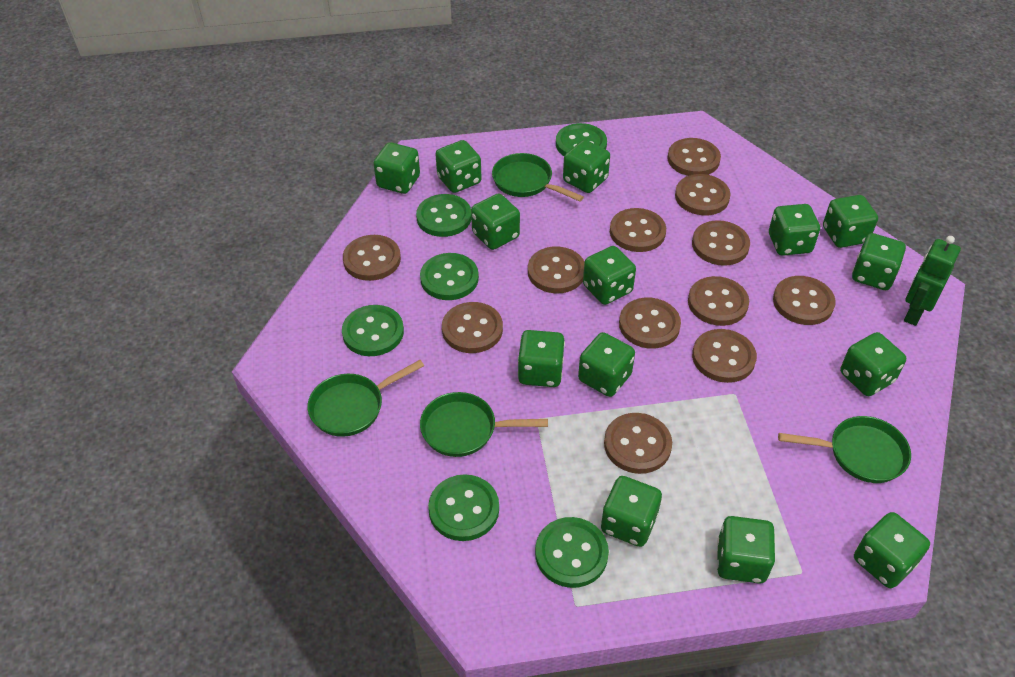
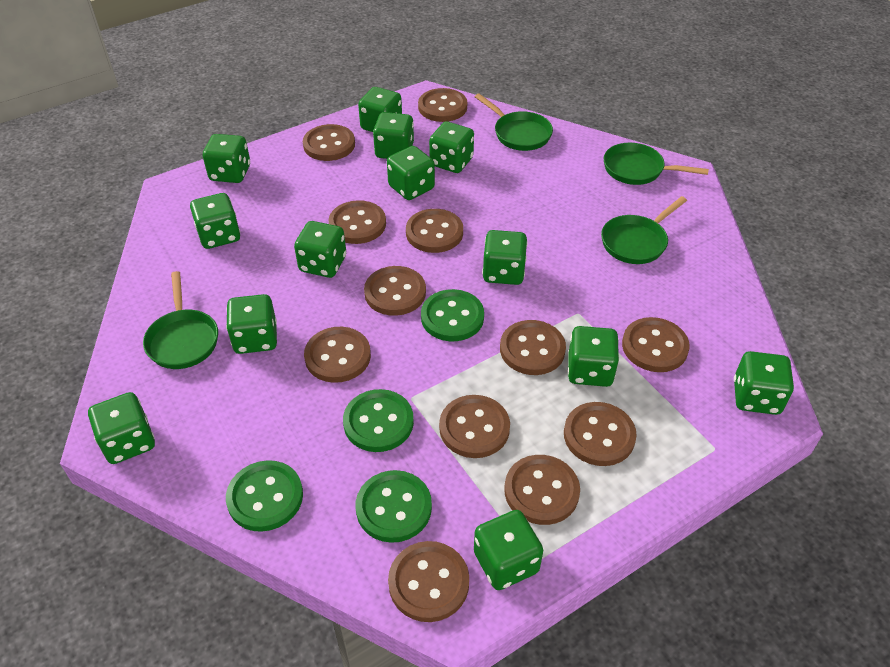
green button: [342,305,404,356] [416,194,471,237] [420,253,479,300] [428,474,499,541] [535,517,609,588] [556,123,607,156] = 6 -> [226,460,303,532] [343,389,414,452] [356,470,432,543] [421,289,484,341] = 4
green dice: [374,142,420,194] [435,140,482,193] [471,193,520,250] [518,330,565,387] [563,140,610,193] [578,332,635,397] [583,246,636,305] [601,476,662,547] [717,516,775,584] [769,204,820,256] [823,195,878,248] [840,332,906,396] [852,233,906,290] [854,512,930,588] = 14 -> [88,392,155,464] [190,193,240,249] [203,134,250,183] [226,294,277,354] [294,221,346,278] [358,87,402,132] [373,112,414,159] [387,146,435,200] [429,121,474,173] [474,510,543,590] [482,230,528,285] [568,326,619,387] [734,351,794,415] = 13
green robot: [904,236,961,326] = 1 -> none = 0

